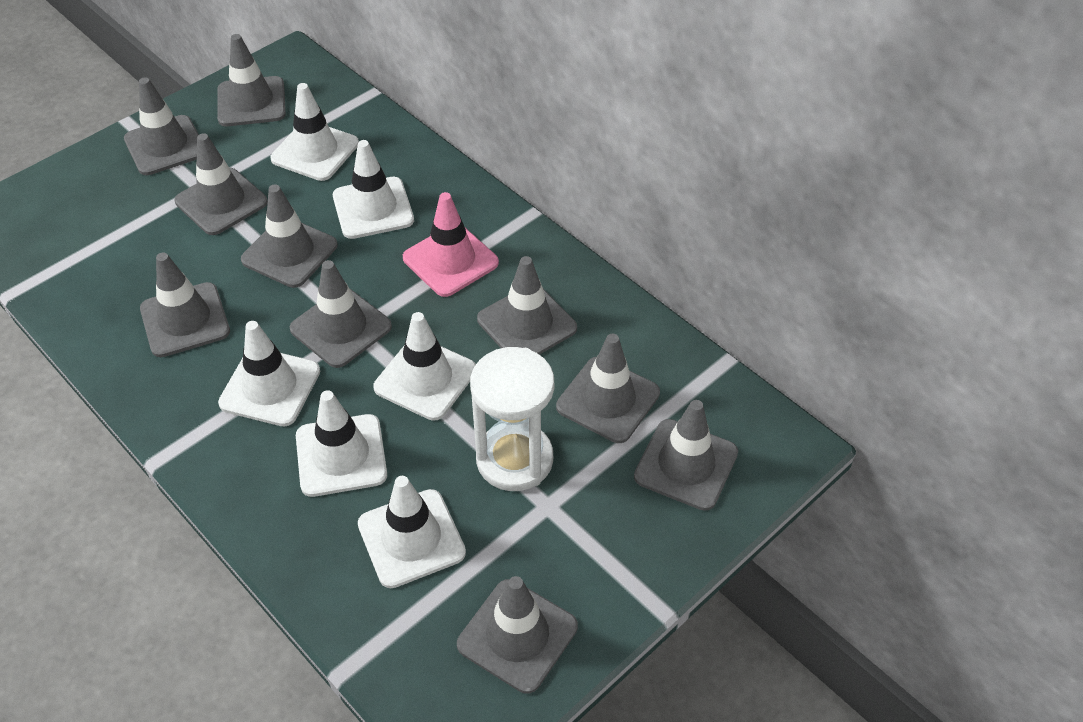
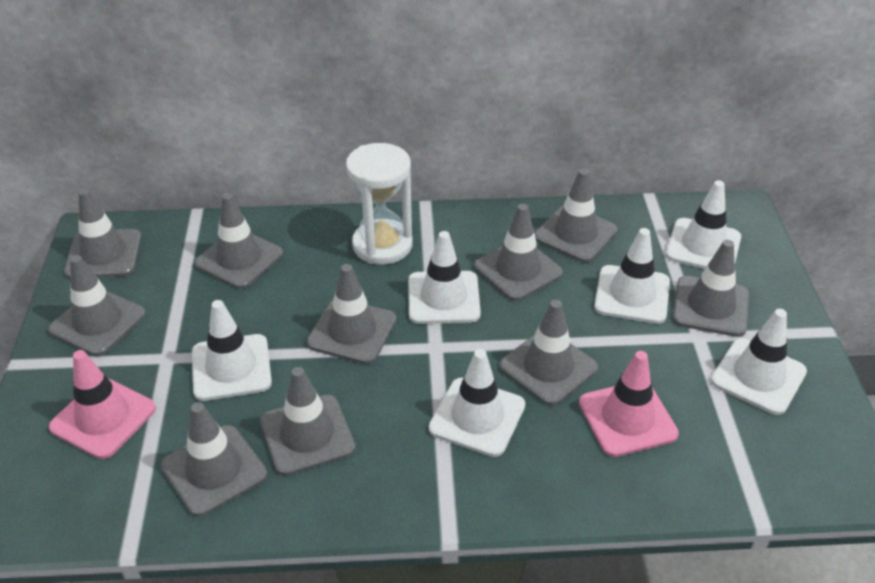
pink traffic cone: [403,192,499,297] = 1 -> [49,350,156,459] [579,351,679,457] = 2

